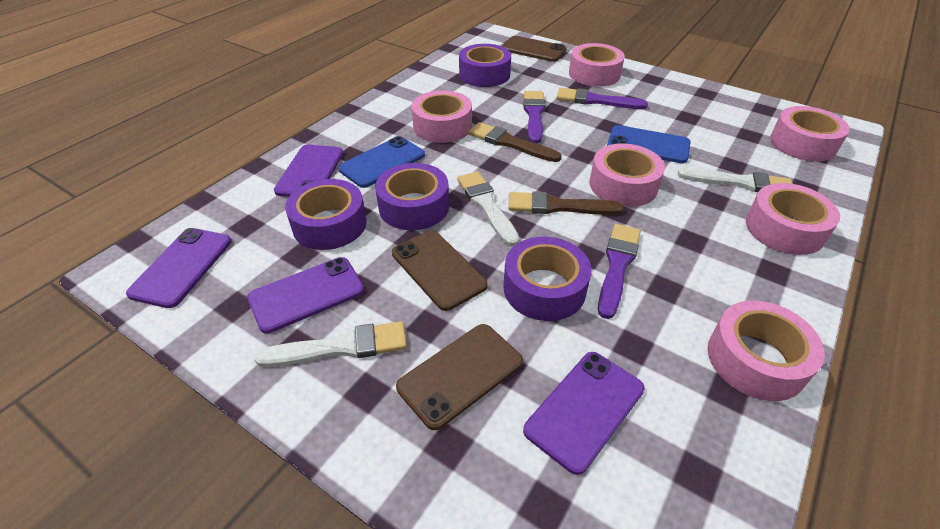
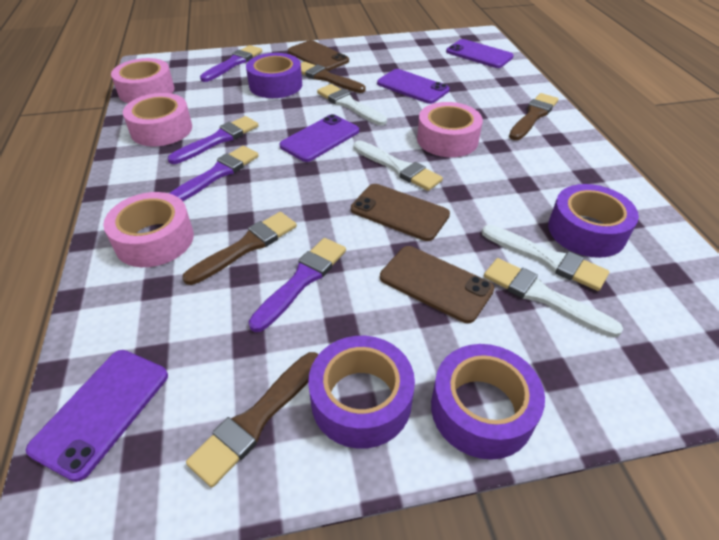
blue phone: [338,136,425,188] [607,125,691,163] = 2 -> none = 0
brown brush: [468,122,562,162] [508,191,624,215] = 2 -> [182,212,297,285] [186,352,319,487] [301,62,366,93] [509,93,558,140] = 4
pink tape: [412,90,472,143] [569,43,625,87] [589,144,665,207] [707,301,825,401] [746,183,840,255] [770,106,850,161] = 6 -> [103,192,194,267] [111,58,175,103] [123,93,192,146] [417,102,483,157] = 4
purple brush: [524,91,545,144] [556,88,648,109] [598,224,641,319] = 3 -> [168,116,259,164] [169,146,259,201] [200,45,262,82] [248,238,346,332] = 4
white brush: [254,321,407,367] [457,172,520,247] [678,167,793,192] = 3 -> [317,84,387,125] [353,140,443,191] [482,225,609,291] [484,258,623,337] = 4

